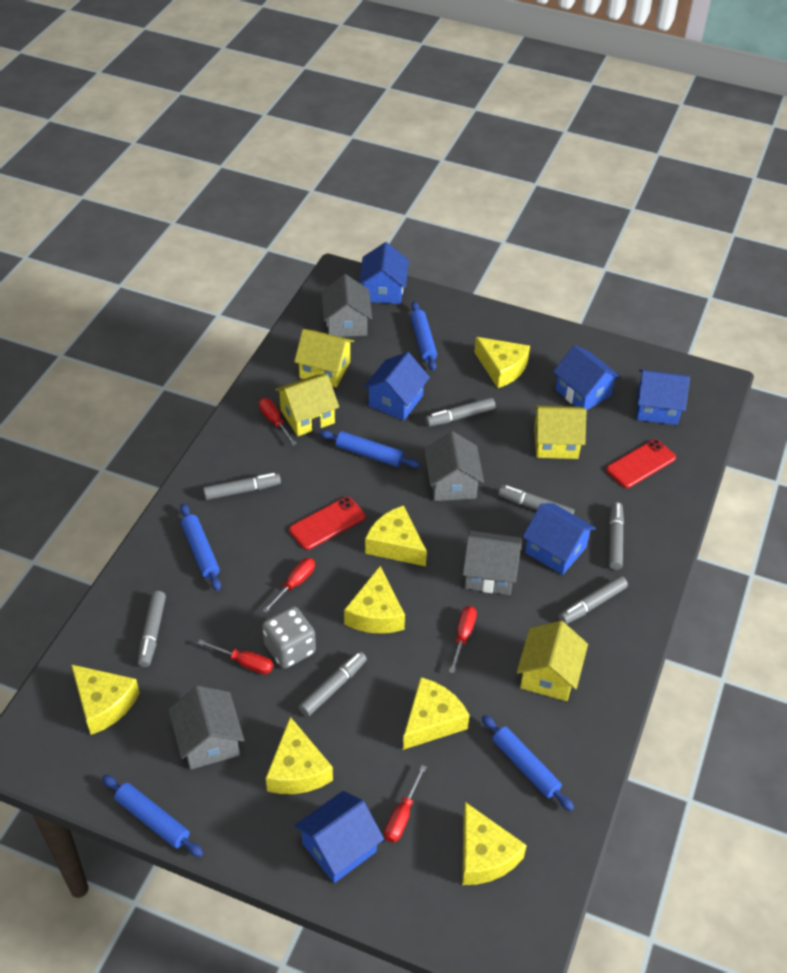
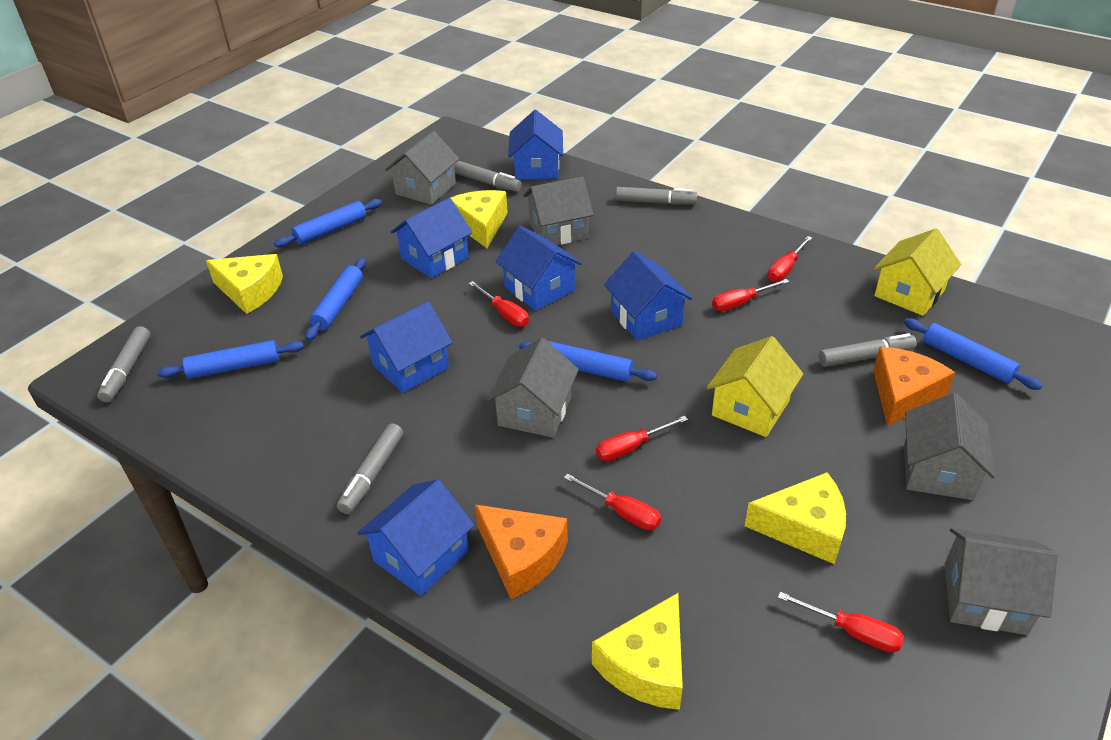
grey dice: [262,606,316,669] = 1 -> none = 0
grey house: [168,686,244,770] [322,274,372,337] [424,431,484,501] [463,531,521,595] = 4 -> [385,131,459,205] [487,338,579,438] [523,177,593,245] [904,393,995,500] [945,528,1058,635] = 5
grey marker: [138,591,166,667] [203,473,281,500] [299,651,367,717] [425,397,495,427] [498,485,574,515] [559,576,628,624] [609,502,624,570] = 7 -> [97,326,150,402] [337,423,403,514] [454,161,522,192] [616,187,697,205] [819,333,917,367] = 5
orange cheese: none = 0 -> [475,504,568,599] [873,347,955,426] = 2
red phone: [289,497,366,550] [606,439,676,488] = 2 -> none = 0
red screwdriver: [198,640,273,674] [259,398,297,446] [262,558,315,613] [384,765,426,843] [449,606,477,673] = 5 -> [469,281,529,327] [564,473,661,530] [596,416,688,461] [712,279,789,311] [768,236,812,282] [778,592,904,653] = 6
yellow cheese: [71,664,140,735] [266,717,333,794] [344,566,405,634] [365,505,427,566] [403,677,469,750] [462,802,527,885] [474,337,530,388] = 7 -> [206,254,283,314] [451,190,508,248] [592,593,683,710] [745,472,846,564] = 4
yellow house: [275,374,339,436] [294,329,354,387] [517,621,588,701] [534,405,586,459] = 4 -> [706,336,803,437] [874,229,961,316] = 2

